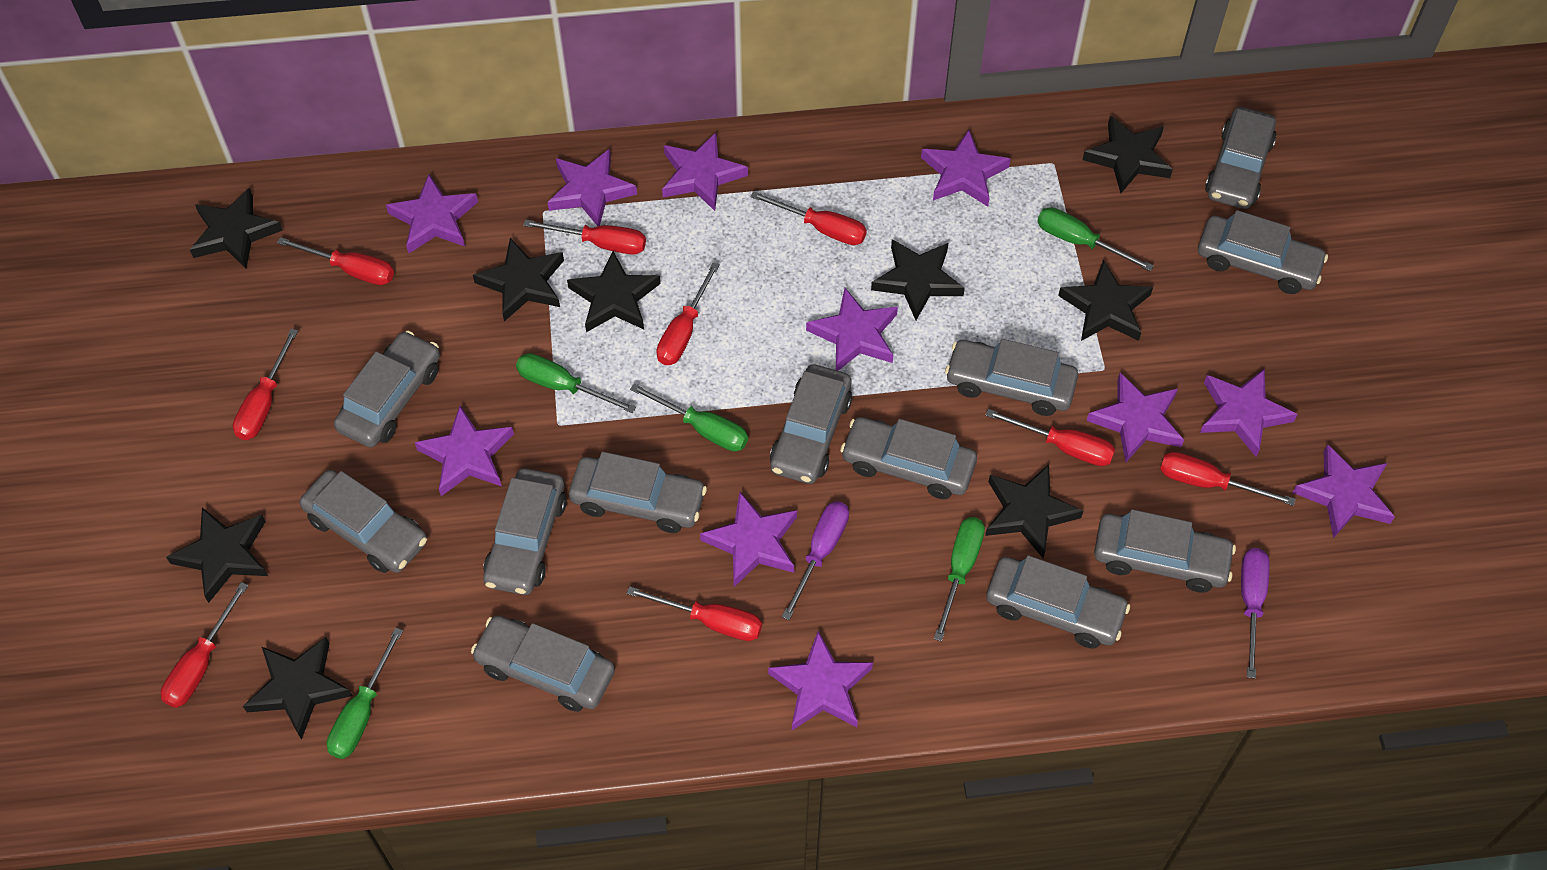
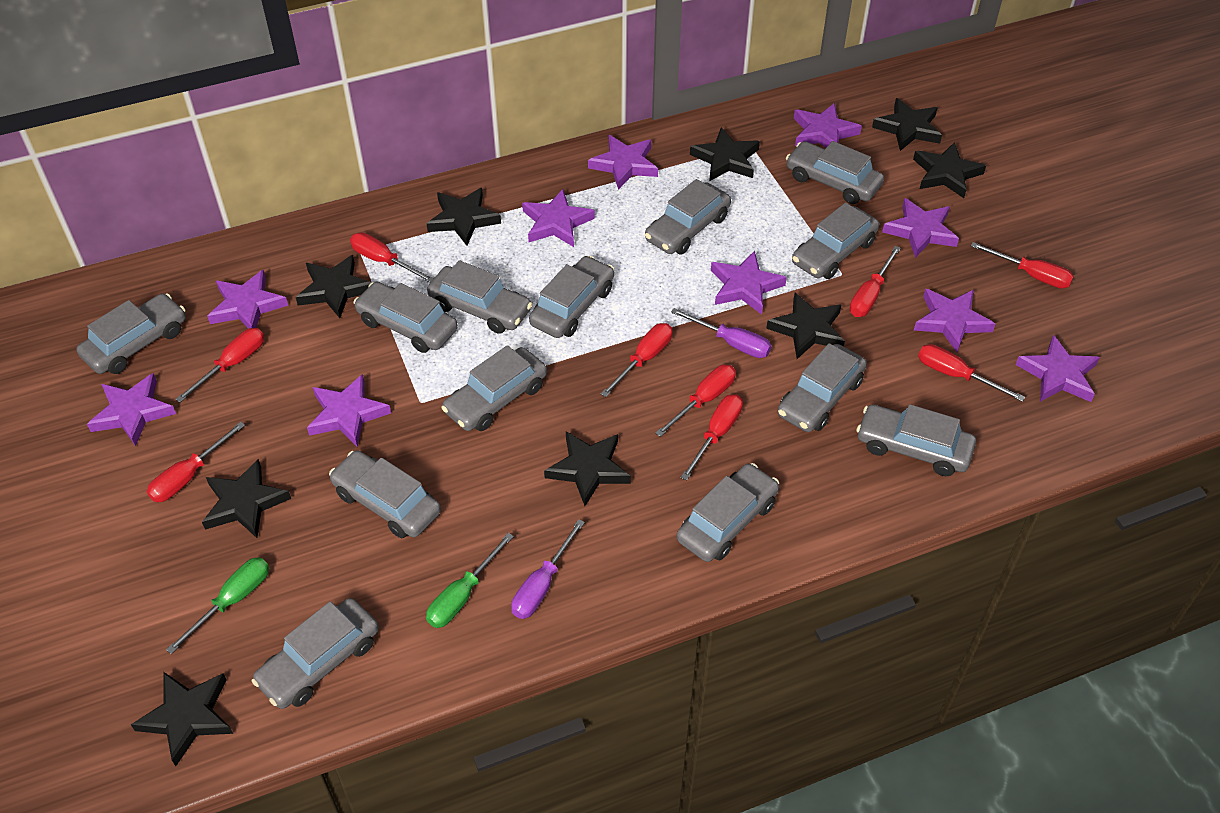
green screwdriver: [327,627,403,759] [516,353,636,413] [630,384,748,451] [934,517,985,642] [1037,207,1154,271] = 5 -> [166,557,269,654] [426,533,514,628] = 2
grey car: [300,470,427,573] [334,331,440,447] [471,616,615,712] [483,468,567,595] [569,452,707,533] [770,364,852,484] [840,417,977,499] [945,339,1078,416] [986,555,1130,649] [1094,509,1236,593] [1198,210,1328,294] [1205,107,1276,209] = 12 -> [76,293,186,374] [251,598,379,709] [329,450,441,538] [354,282,458,353] [427,260,532,334] [441,345,547,431] [529,255,614,338] [645,179,731,255] [677,463,779,562] [778,343,867,432] [786,141,884,204] [792,203,879,279] [856,404,976,476] = 13
purple star: [386,174,478,253] [415,406,514,496] [548,149,637,226] [662,133,748,211] [700,492,797,587] [768,631,873,730] [806,288,898,371] [921,130,1011,206] [1087,373,1184,462] [1200,369,1298,457] [1293,444,1395,538] = 11 -> [87,373,176,446] [207,270,288,329] [307,374,391,447] [522,189,595,247] [588,135,658,190] [711,251,787,314] [794,103,862,148] [882,198,959,258] [914,289,995,352] [1016,335,1100,402] = 10

